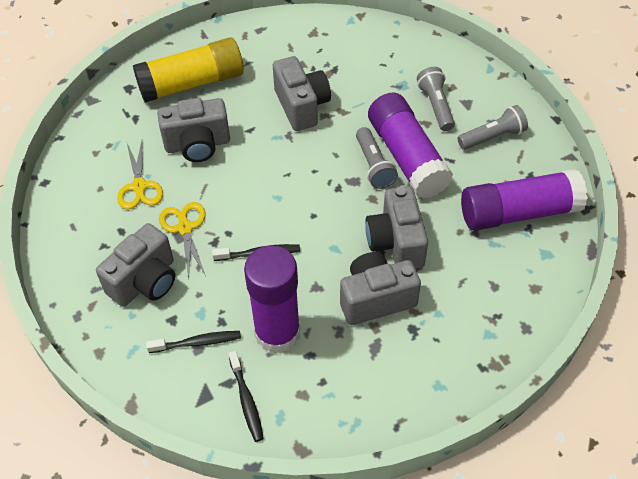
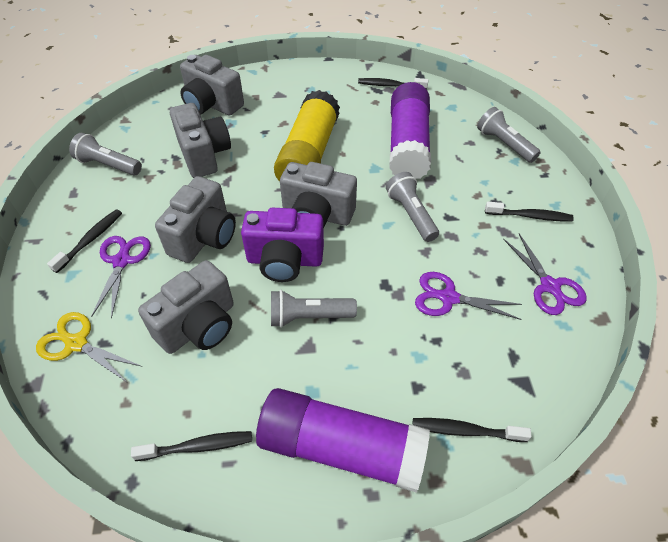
black toothbrush: [146,331,241,353] [212,244,300,261] [229,351,264,442] = 3 -> [47,209,122,273] [131,431,252,461] [358,78,428,89] [412,418,532,442] [485,202,574,222] = 5
grey flashlight: [356,127,398,189] [417,67,455,131] [458,105,528,150] = 3 -> [69,133,142,175] [271,290,357,328] [386,172,439,242] [477,107,541,163] = 4
purple camera: none = 0 -> [241,208,324,282] = 1
purple glue stick: [244,246,300,353] [368,93,453,199] [461,169,588,231] = 3 -> [256,388,430,493] [389,82,431,179] = 2
purple scissors: none = 0 -> [91,236,151,318] [415,272,522,320] [503,234,587,315] = 3
yellow scissors: [117,141,163,209] [159,202,206,280] = 2 -> [36,312,142,382] = 1

